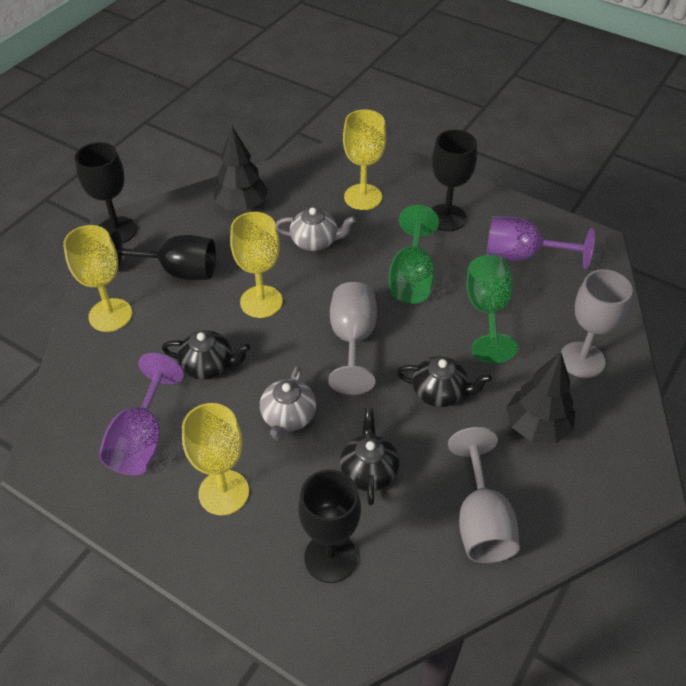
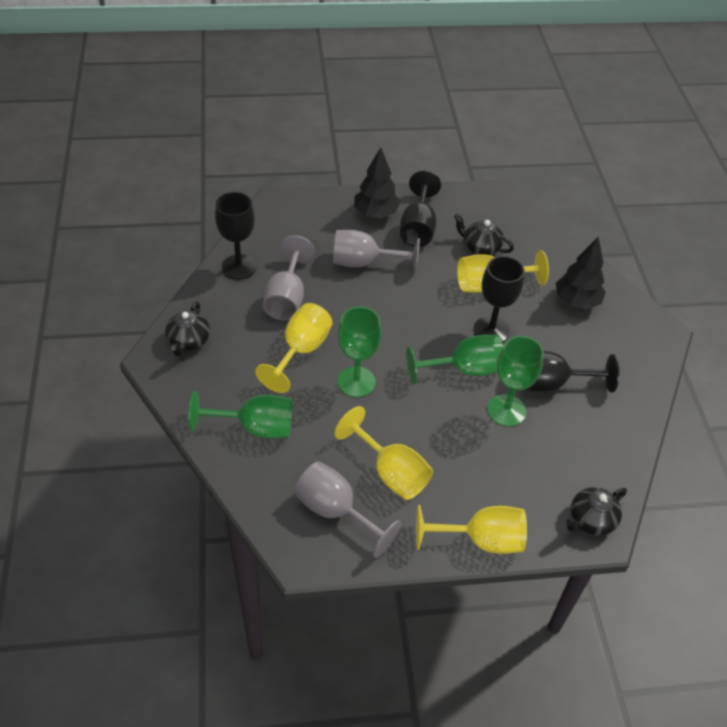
green goblet: [389,205,439,304] [466,255,518,363] = 2 -> [188,391,292,439] [338,306,382,397] [406,335,503,385] [487,336,544,427] = 4
grey teapot: [260,366,316,441] [276,207,356,251] = 2 -> none = 0
purple goblet: [99,353,184,476] [487,216,595,269] = 2 -> none = 0

